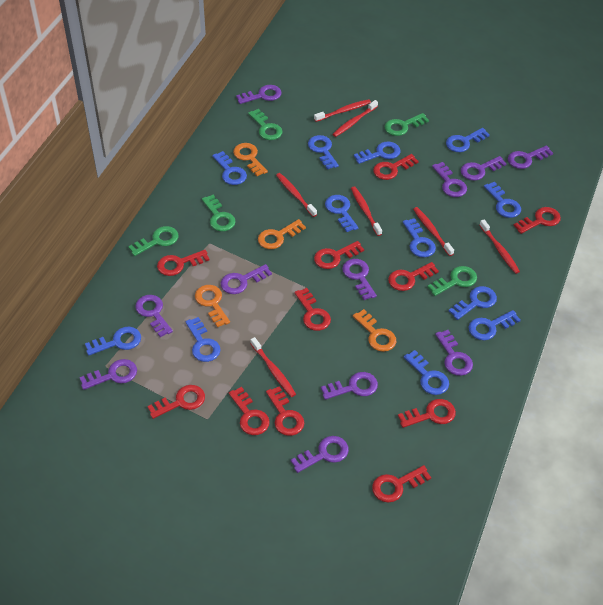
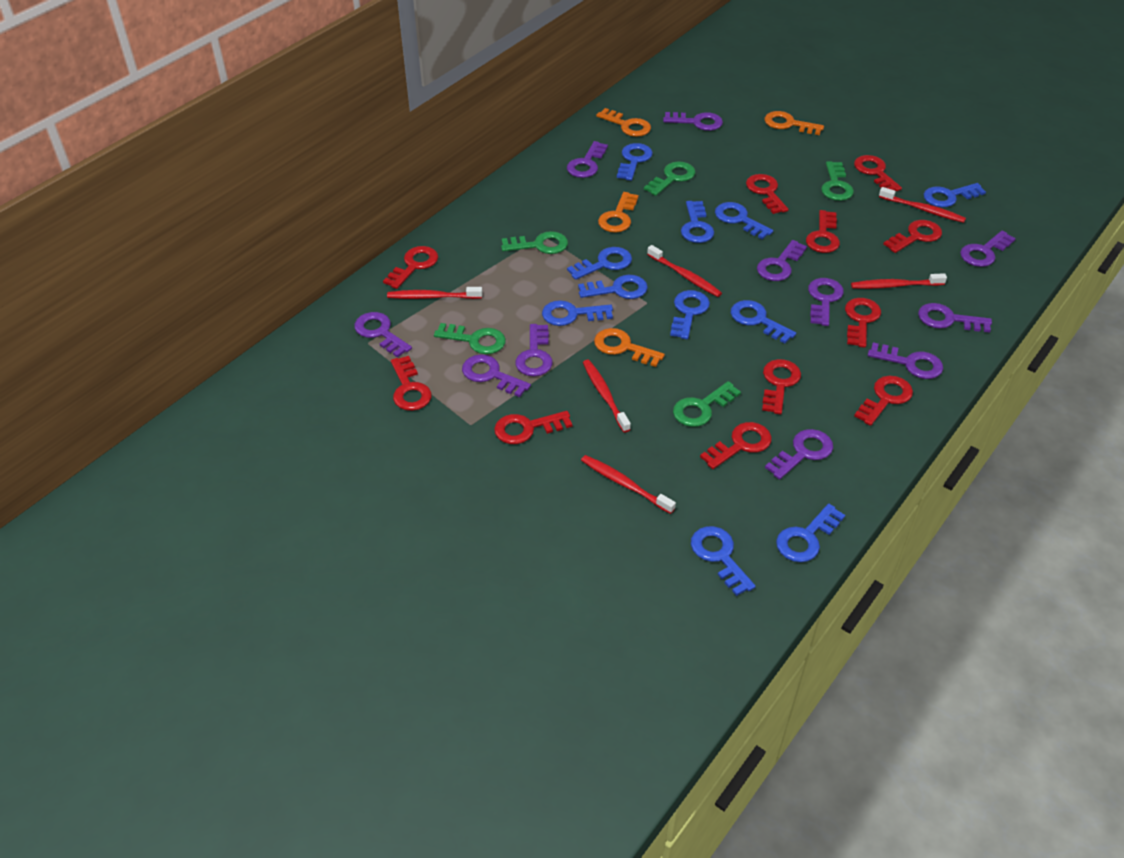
blue key: [85,327,141,356] [185,317,221,362] [212,151,247,185] [308,135,339,169] [325,195,358,232] [354,142,400,164] [403,218,436,257] [404,350,449,395] [446,128,490,152] [449,286,497,320] [469,310,521,340] [484,182,521,218] = 12 -> [542,300,613,326] [567,247,632,280] [578,275,648,299] [617,143,653,181] [670,290,710,339] [681,201,714,243] [691,526,756,596] [715,202,773,239] [731,300,796,343] [776,503,845,562] [924,183,986,207] = 11
red toothbrush: [250,337,296,397] [276,173,317,217] [314,99,371,122] [332,100,378,137] [351,187,382,236] [413,207,454,256] [480,219,520,274] = 7 -> [387,287,483,299] [581,455,676,514] [583,360,631,433] [647,245,722,297] [851,273,947,289] [879,187,966,223] = 6

